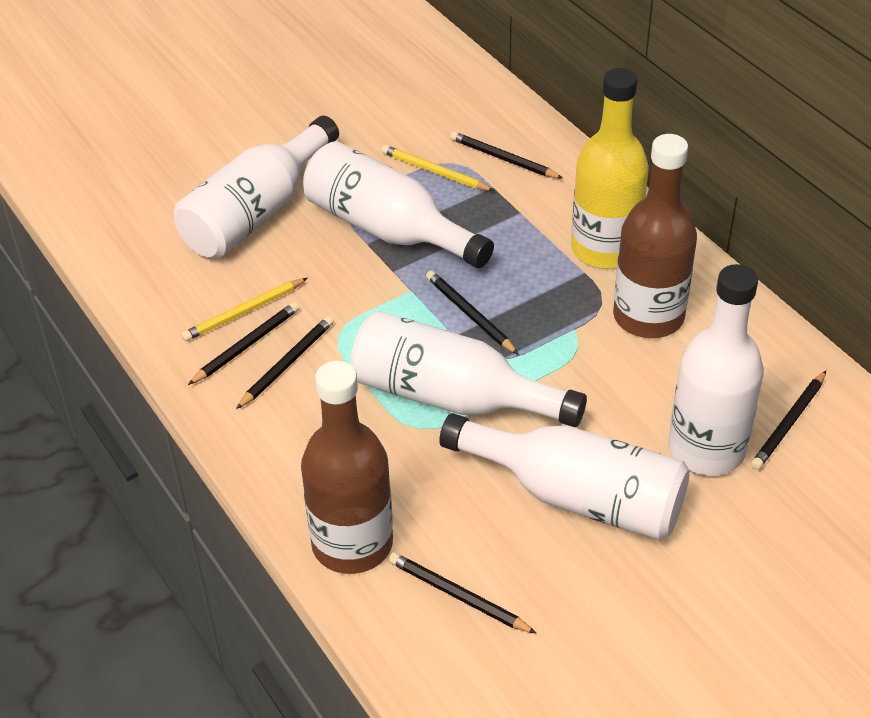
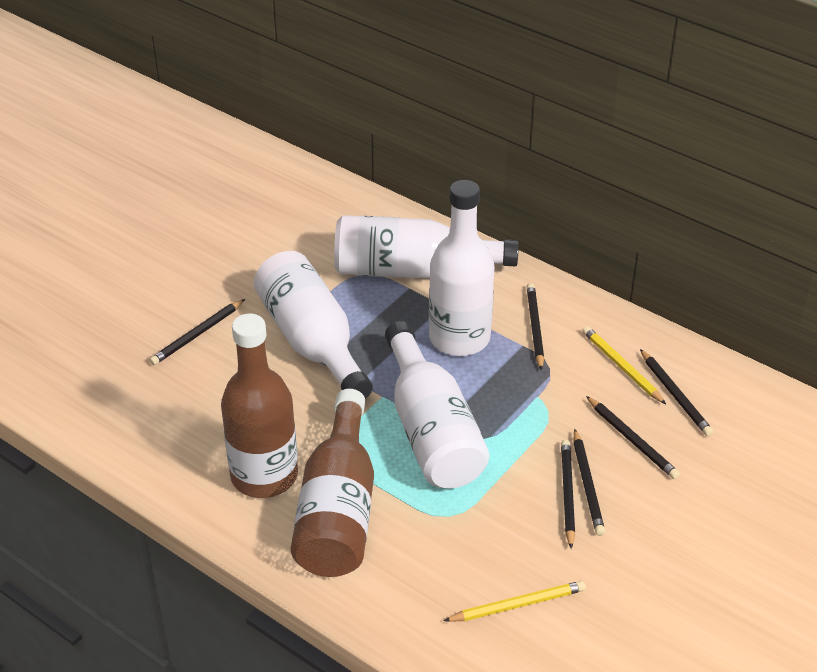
white bottle: [174,116,339,259] [303,141,494,268] [350,311,587,427] [440,413,690,540] [668,264,764,476] = 5 -> [254,251,373,399] [334,215,519,278] [385,321,489,489] [429,180,495,356] = 4
yellow bottle: [571,68,649,269] = 1 -> none = 0

